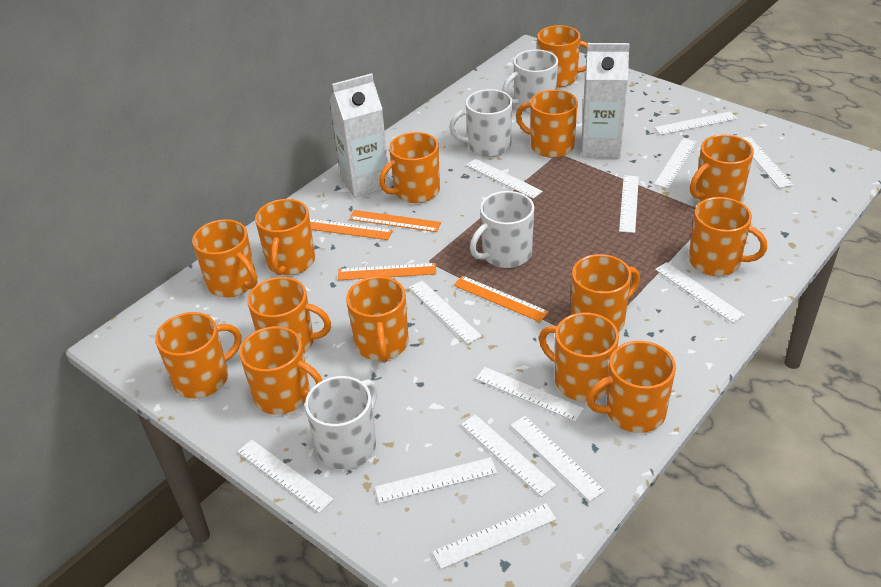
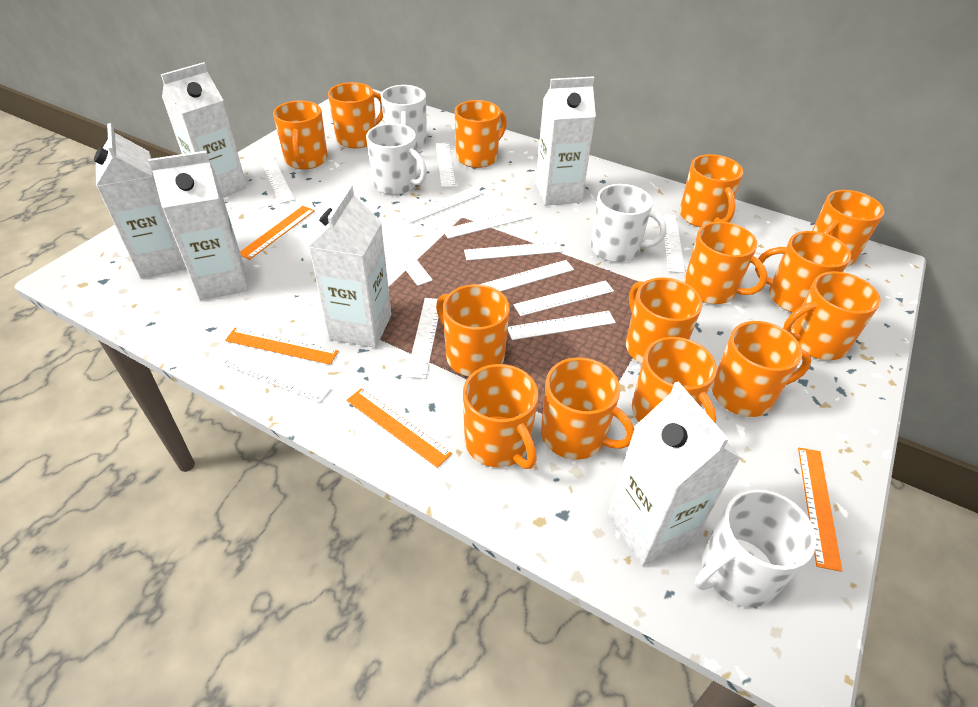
white carton: [330,73,390,198] [582,43,630,158] = 2 -> [94,123,187,279] [148,151,248,300] [161,62,247,197] [308,185,391,348] [536,77,596,206] [608,381,741,566] = 6
white ruler: [237,439,334,513] [375,457,497,503] [409,280,482,344] [432,503,556,569] [461,414,556,497] [466,158,543,199] [476,367,584,422] [510,416,605,502] [619,175,639,233] [654,111,737,135] [654,138,697,189] [655,262,745,323] [743,136,793,188] = 13 -> [221,350,332,402] [260,157,295,204] [382,227,433,286] [401,187,483,224] [406,298,439,379] [436,143,456,187] [442,209,532,239] [464,242,562,260] [480,260,574,292] [508,311,616,340] [513,280,614,316] [661,214,685,273] = 12

